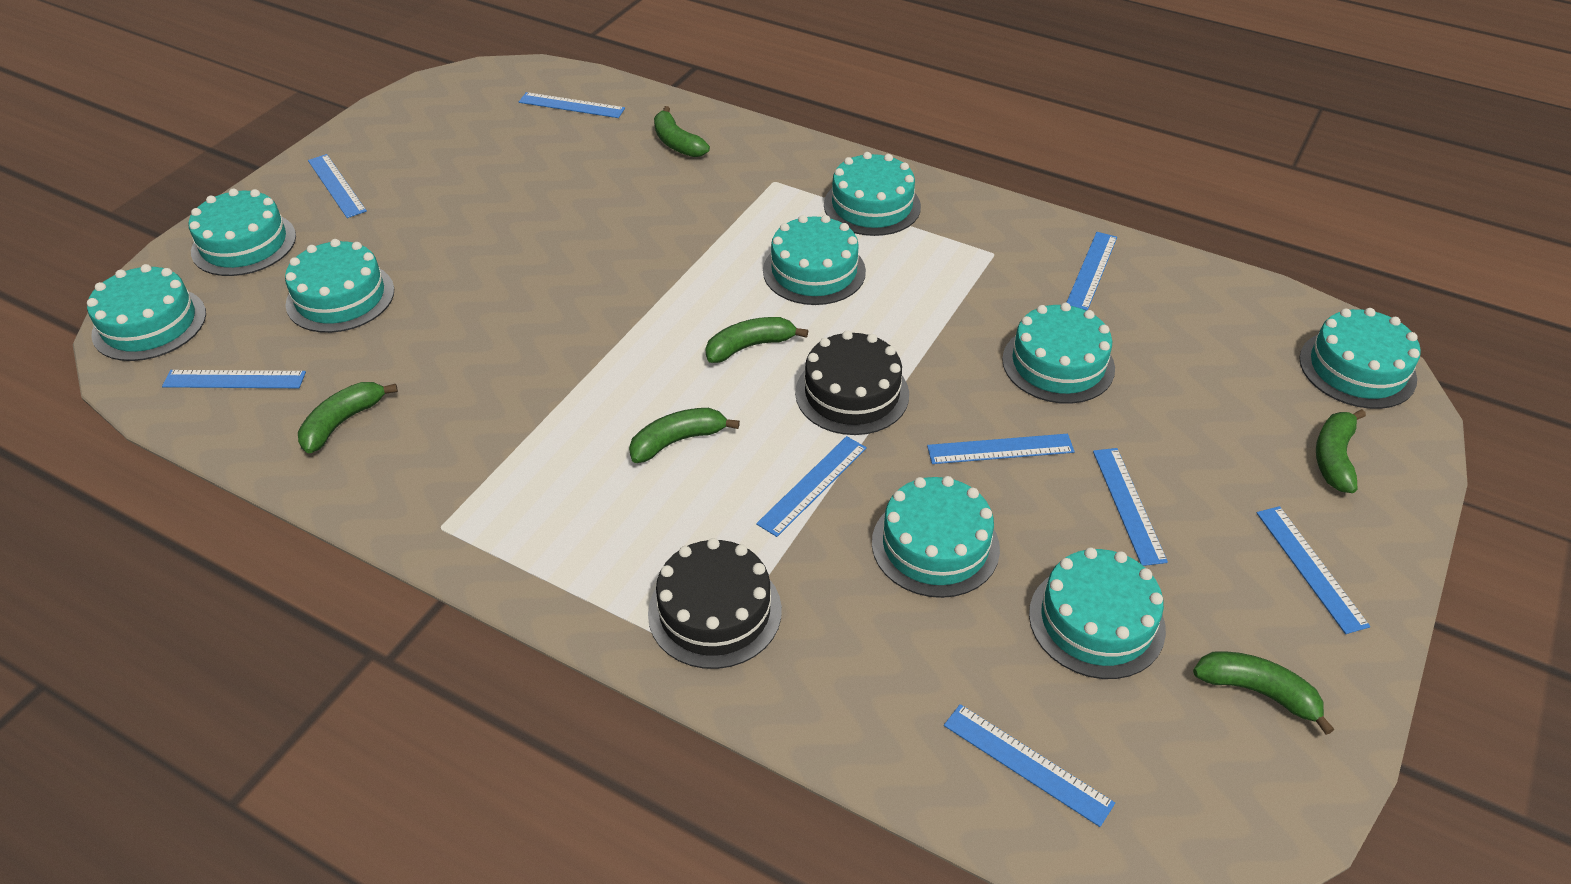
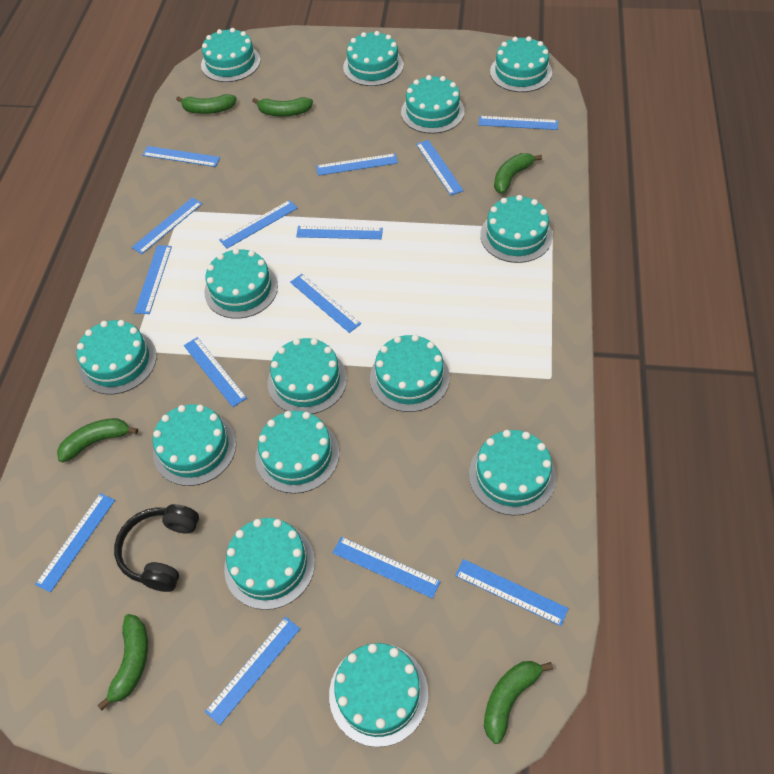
black cake: [648,538,782,669] [795,331,909,435] = 2 -> none = 0
black headphones: none = 0 -> [114,504,199,592] = 1
blue ruler: [162,370,306,388] [308,154,367,218] [519,92,625,118] [756,436,867,537] [927,434,1075,464] [944,704,1115,827] [1066,232,1117,311] [1093,448,1168,566] [1257,506,1370,634] = 9 -> [35,493,115,593] [132,197,202,254] [134,245,172,314] [142,146,220,167] [184,337,247,407] [205,617,300,725] [219,200,298,248] [290,274,361,333] [296,226,383,239] [316,153,398,176] [333,537,441,599] [416,140,464,195] [455,559,569,626] [478,116,558,130] = 14
turquoise cake: [87,264,206,361] [189,188,296,276] [285,239,394,333] [763,215,866,305] [824,152,921,236] [872,476,1000,598] [1002,303,1115,404] [1029,548,1166,679] [1299,308,1421,409] = 9 -> [77,320,157,394] [153,404,236,486] [201,28,260,82] [205,248,278,319] [224,518,315,610] [255,411,339,494] [268,338,347,414] [329,643,428,747] [343,31,404,86] [370,335,450,412] [401,75,465,134] [469,430,556,516] [480,195,553,263] [490,36,552,92] = 14

